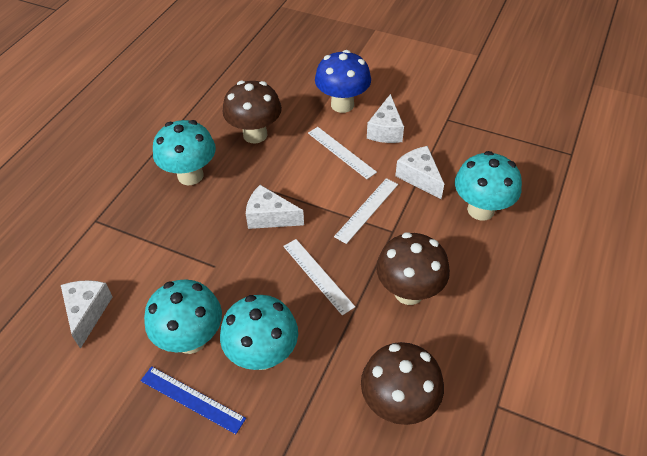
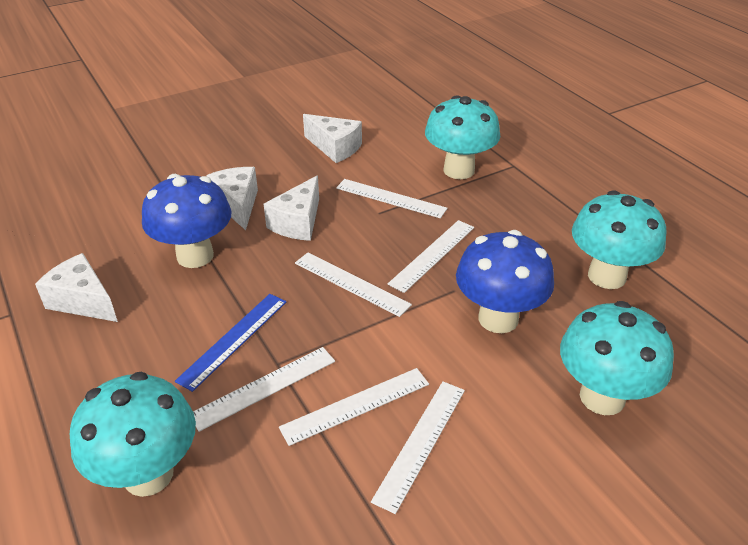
blue mushroom: [315,50,371,113] = 1 -> [142,174,232,268] [456,230,554,333] = 2
brown mushroom: [223,81,282,144] [361,342,444,425] [376,232,450,305] = 3 -> none = 0
white ruler: [283,239,355,315] [308,127,377,179] [334,178,398,244] = 3 -> [193,347,335,432] [279,368,429,446] [295,253,412,317] [336,179,447,218] [371,382,465,514] [387,220,474,293] = 6

